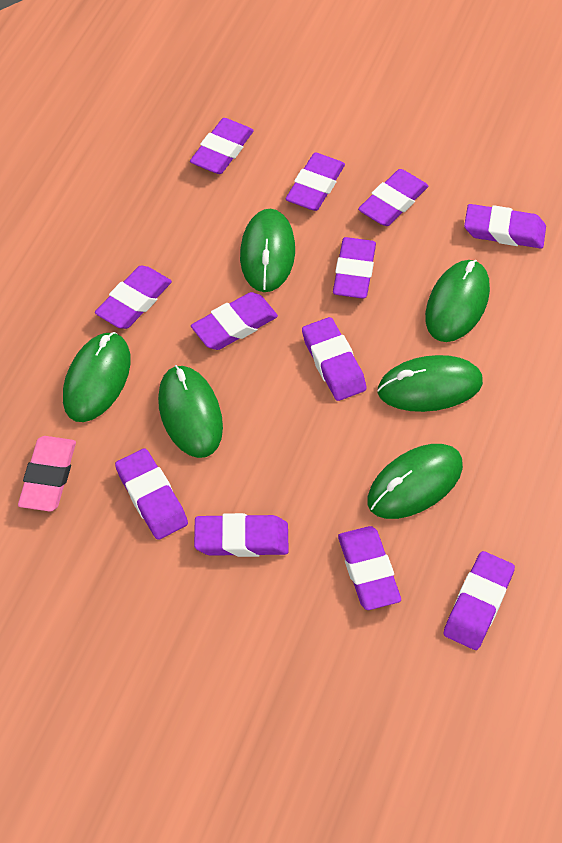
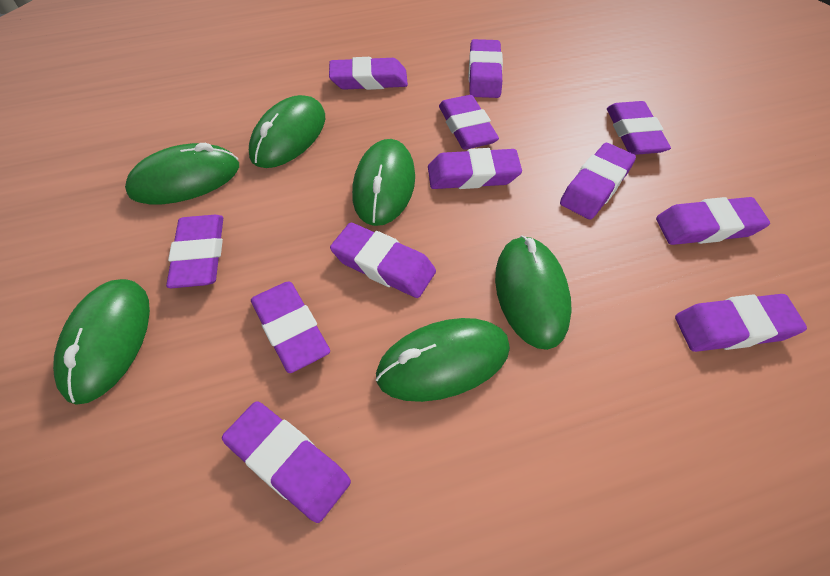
pink eraser: [18,436,76,512] = 1 -> none = 0

